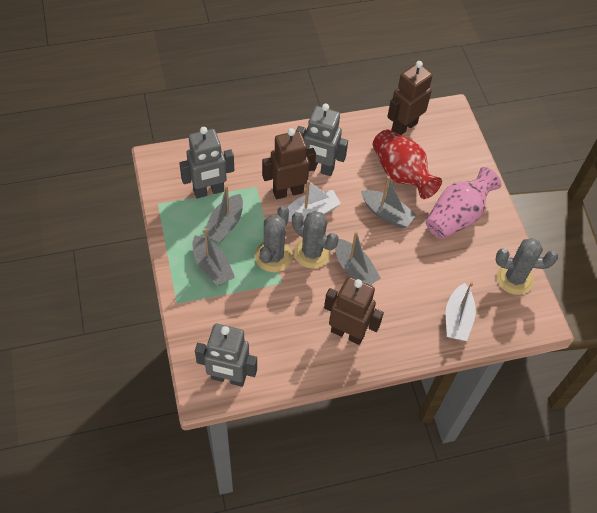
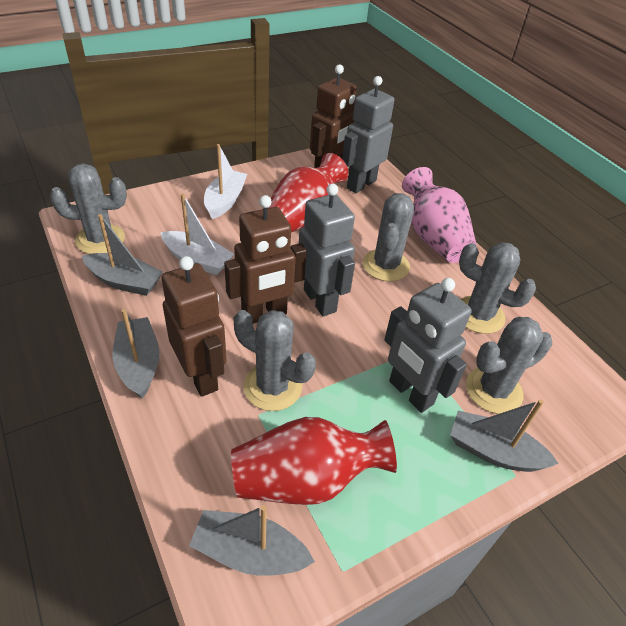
grey cactus: [255,206,292,272] [292,211,339,269] [496,238,558,295] = 3 -> [50,164,127,254] [234,310,316,411] [363,193,414,281] [459,242,536,334] [466,317,552,414] = 5
red vase: [373,129,442,199] = 1 -> [231,417,397,505] [268,153,349,232] = 2

